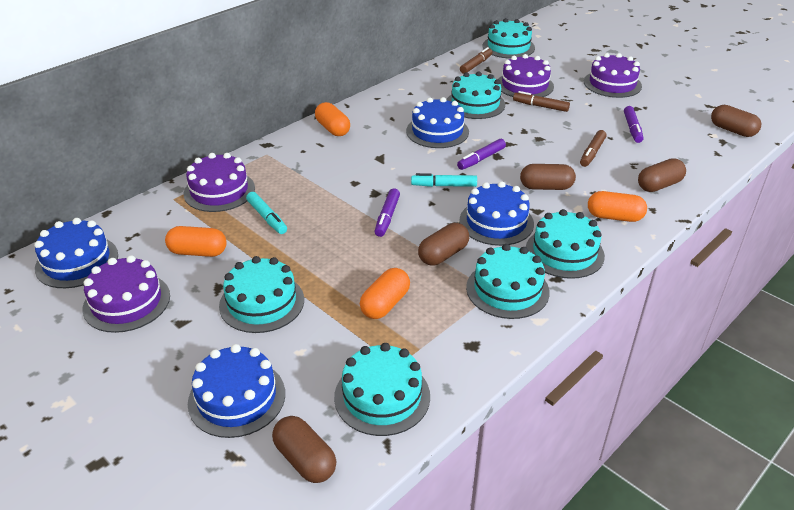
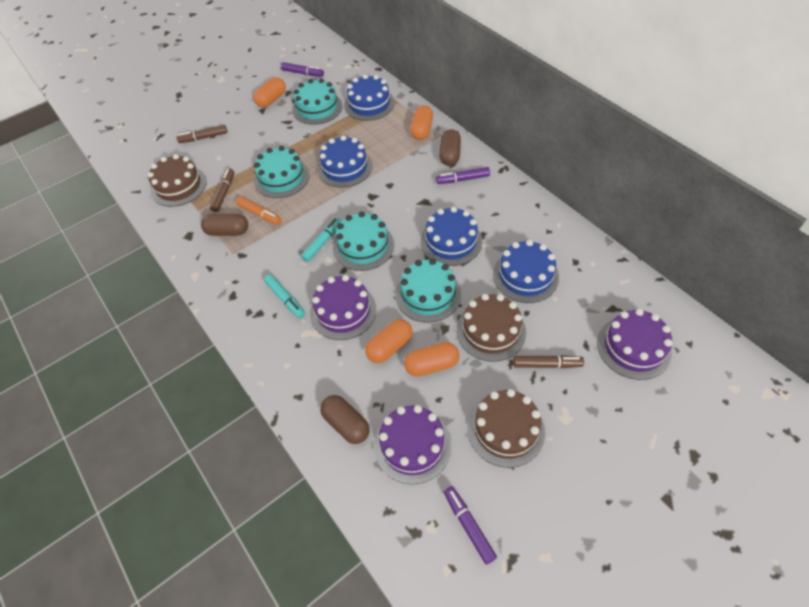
brown cake: none = 0 -> [148,154,207,207] [456,294,526,362] [467,389,545,468] = 3
brown capsule: [272,416,336,483] [418,223,469,266] [520,164,576,190] [638,158,686,192] [711,105,761,137] = 5 -> [201,214,248,236] [320,395,370,444] [439,129,461,166] = 3
orange marker: none = 0 -> [236,197,282,225] = 1
purple cake: [83,255,170,333] [183,153,255,212] [498,54,554,97] [584,53,642,98] = 4 -> [310,275,377,340] [374,405,452,484] [597,309,672,380] = 3
turquoise cake: [219,256,304,333] [334,343,430,436] [447,72,505,119] [466,244,550,319] [483,18,535,59] [526,209,605,279] = 6 -> [254,146,309,198] [292,78,343,125] [333,211,394,271] [395,258,461,323] = 4

